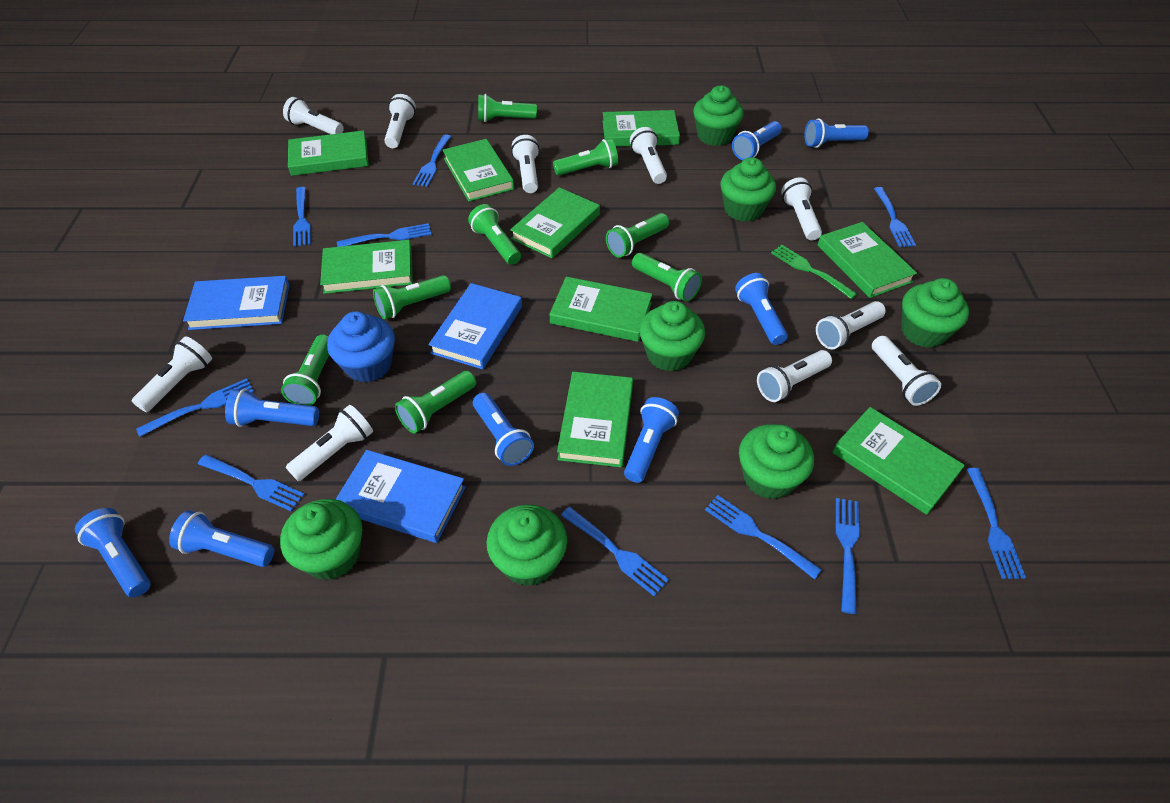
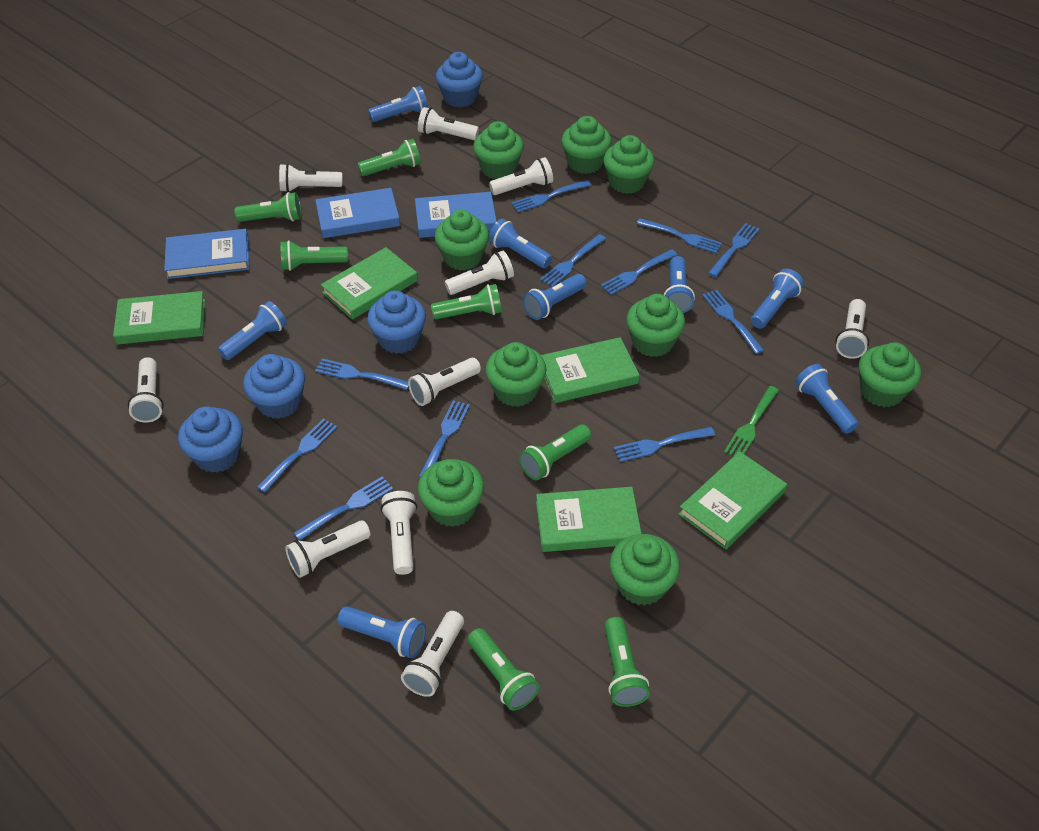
blue cupcake: [327,312,395,383] = 1 -> [178,406,243,473] [243,354,305,419] [367,291,426,354] [436,52,483,108] = 4
blue fork: [136,379,254,437] [198,454,305,511] [293,187,311,247] [337,223,432,247] [413,135,451,187] [561,507,669,596] [705,495,822,580] [836,498,859,614] [874,187,916,247] [967,468,1026,579] = 10 -> [257,419,337,492] [294,476,393,541] [315,359,409,390] [419,400,470,477] [511,180,591,212] [540,234,606,287] [601,249,677,295] [614,427,715,462] [637,218,722,253] [702,290,764,354] [708,223,760,277] = 11
green book: [288,130,369,176] [320,240,413,294] [443,139,514,202] [510,187,600,258] [550,277,652,342] [557,372,633,467] [603,110,680,147] [818,222,917,298] [832,407,965,515] = 9 -> [113,291,205,345] [321,247,418,320] [536,487,642,552] [541,337,639,403] [679,451,787,549] = 5
green cupcake: [280,499,362,580] [486,504,567,586] [640,301,705,371] [693,85,744,146] [720,157,776,222] [739,424,814,500] [901,278,969,348] = 7 -> [418,459,484,527] [435,210,489,271] [473,121,524,179] [486,342,546,407] [561,116,612,174] [603,135,655,194] [610,534,680,606] [626,294,685,357] [859,342,921,407] = 9
green flashlight: [281,335,329,406] [373,275,451,319] [395,371,476,434] [468,204,521,265] [478,94,537,122] [553,138,618,176] [606,213,669,258] [632,253,702,302] = 8 -> [234,192,302,222] [280,240,348,271] [358,139,421,176] [431,284,502,319] [468,628,540,710] [519,424,591,480] [604,617,650,707] = 7

